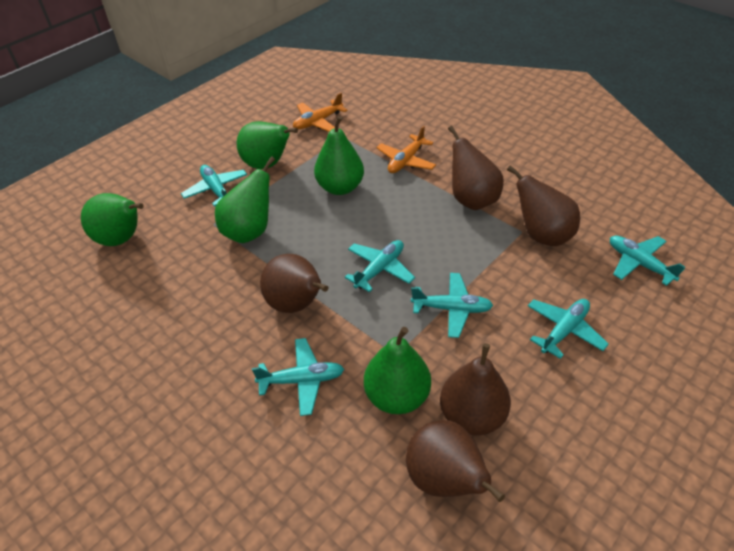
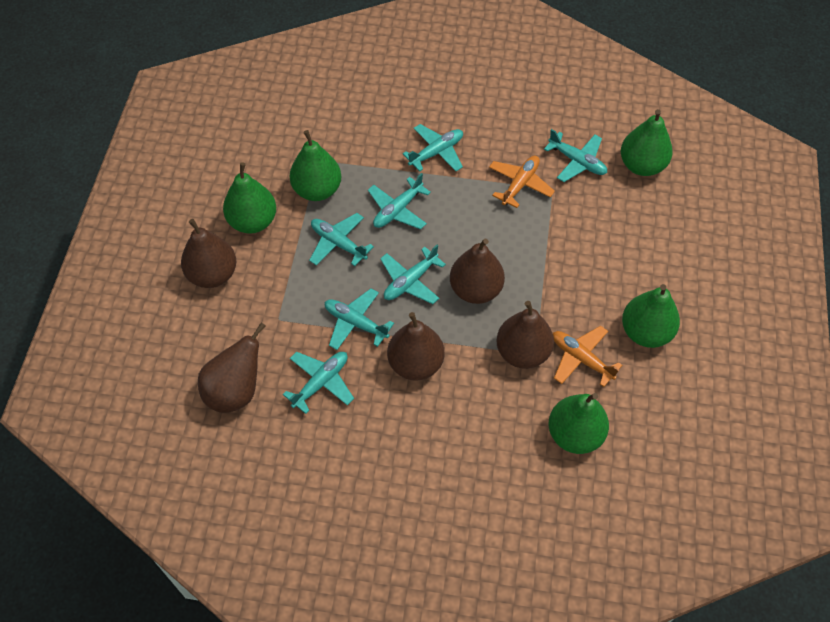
turquoise plane: [181,165,247,206] [252,338,344,416] [345,240,415,292] [411,273,493,338] [528,299,609,359] [610,236,685,286] = 6 -> [283,352,354,414] [309,213,374,266] [325,288,394,350] [368,173,431,229] [380,245,446,304] [403,124,463,172] [544,129,607,182] = 7

